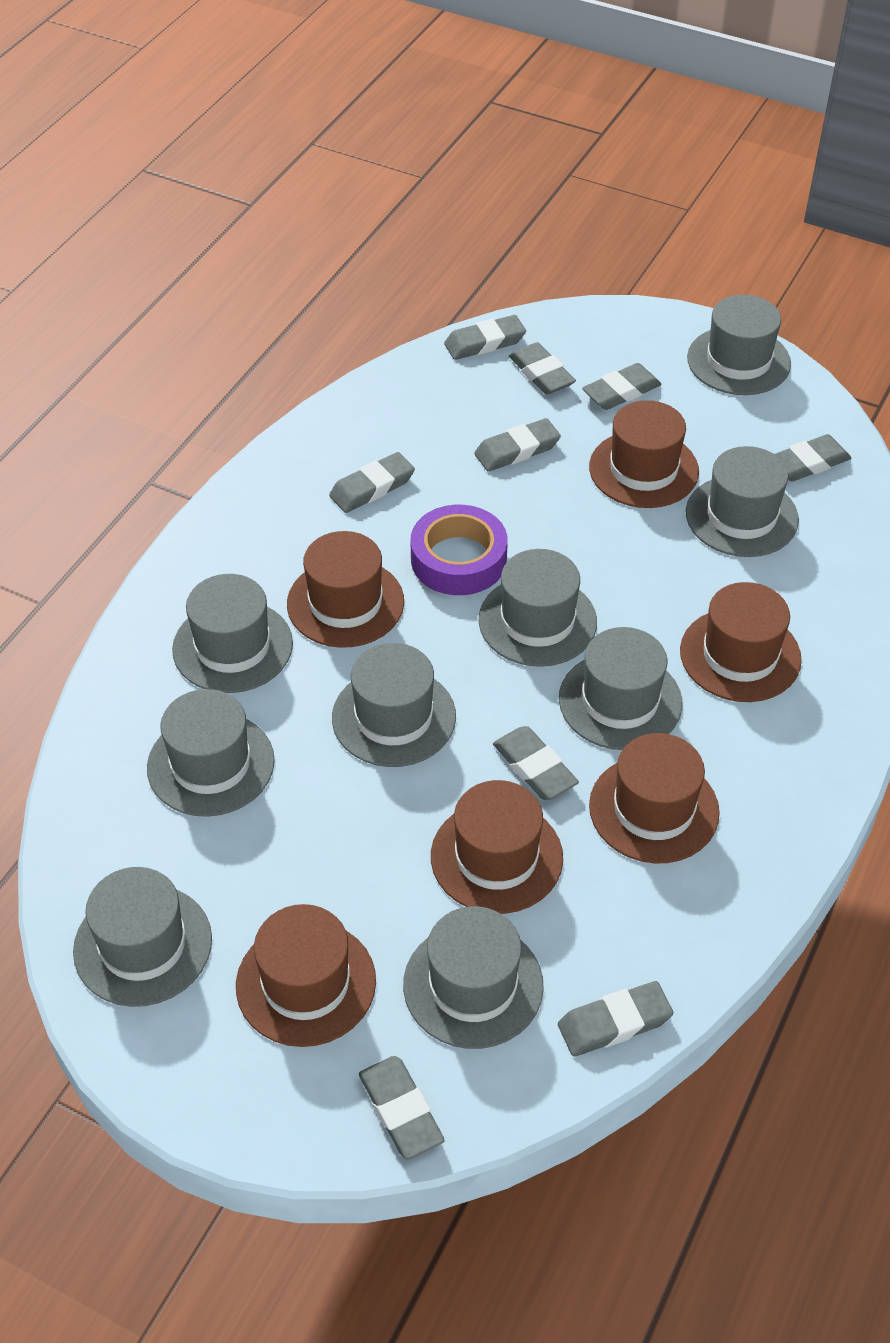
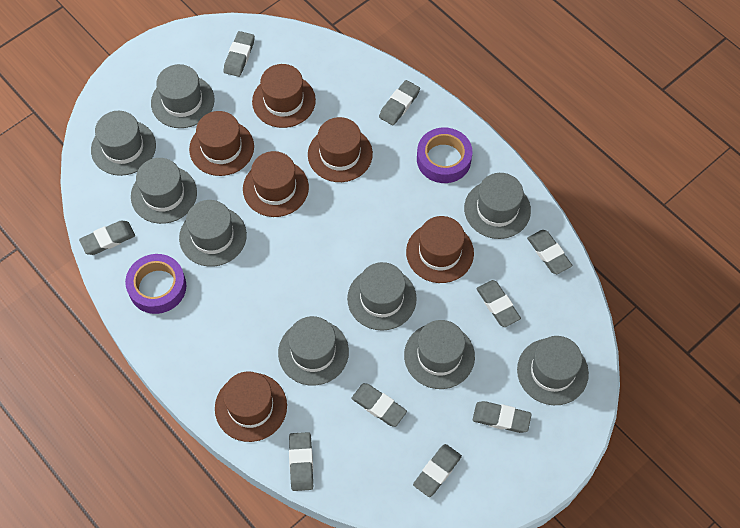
purple tape: [411,505,508,595] = 1 -> [125,254,186,314] [417,127,472,183] = 2

